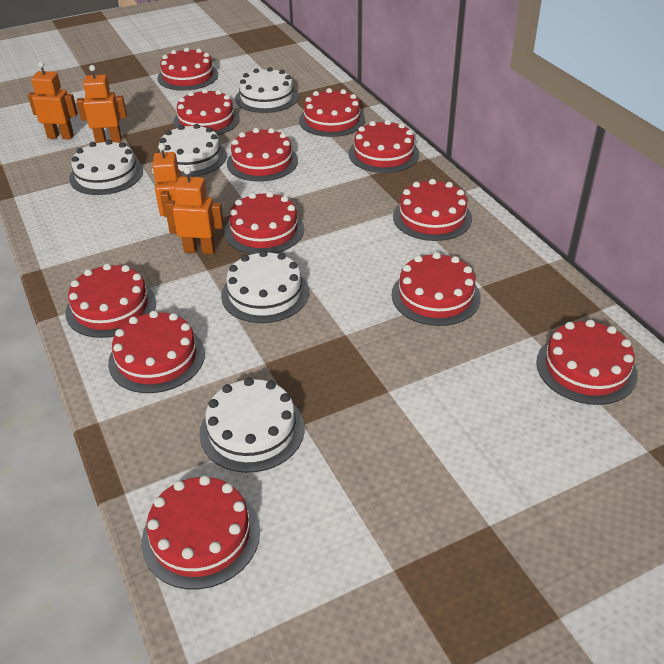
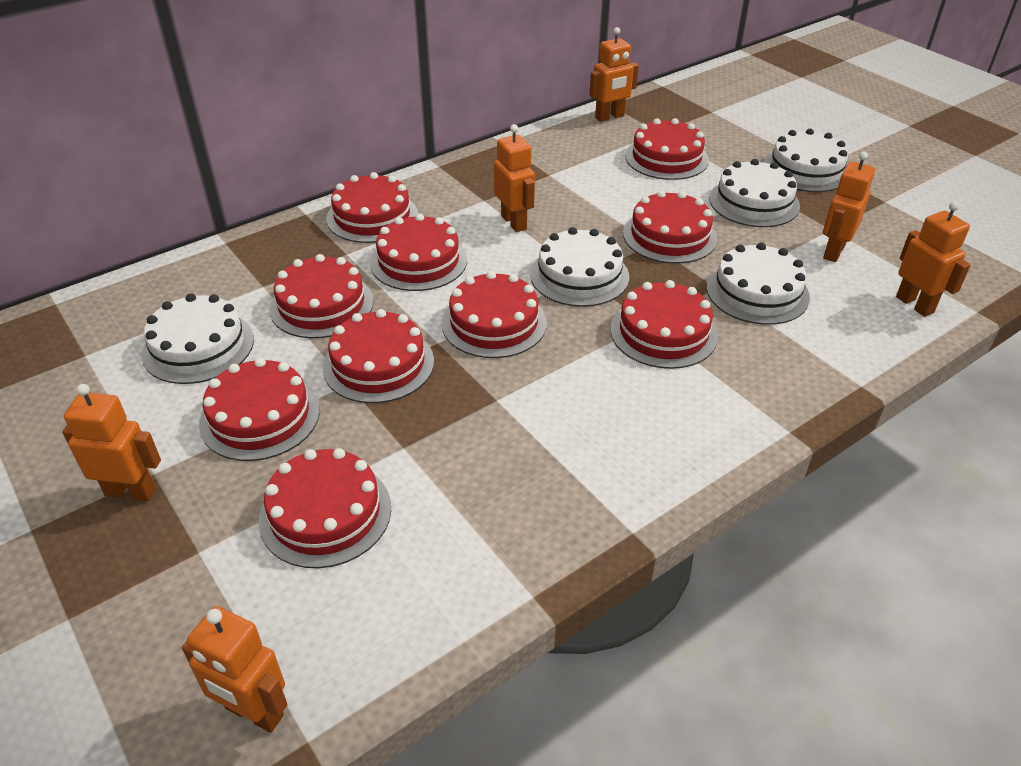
orange robot: [28,61,78,140] [76,65,127,143] [152,143,181,234] [166,167,224,254] = 4 -> [62,384,161,501] [182,606,288,733] [494,124,535,232] [589,27,639,122] [823,152,875,262] [896,201,971,317] = 6
red cake: [65,263,156,338] [108,311,205,393] [142,475,260,590] [157,47,218,91] [173,89,240,135] [224,191,304,254] [227,128,298,182] [299,88,365,137] [349,120,419,173] [392,252,481,326] [393,179,472,241] [536,319,638,405] = 12 -> [199,358,320,461] [258,448,391,568] [269,254,374,338] [322,309,434,403] [327,172,418,243] [370,214,467,291] [441,271,547,358] [611,280,718,369] [623,190,717,264] [625,118,709,180] = 10

